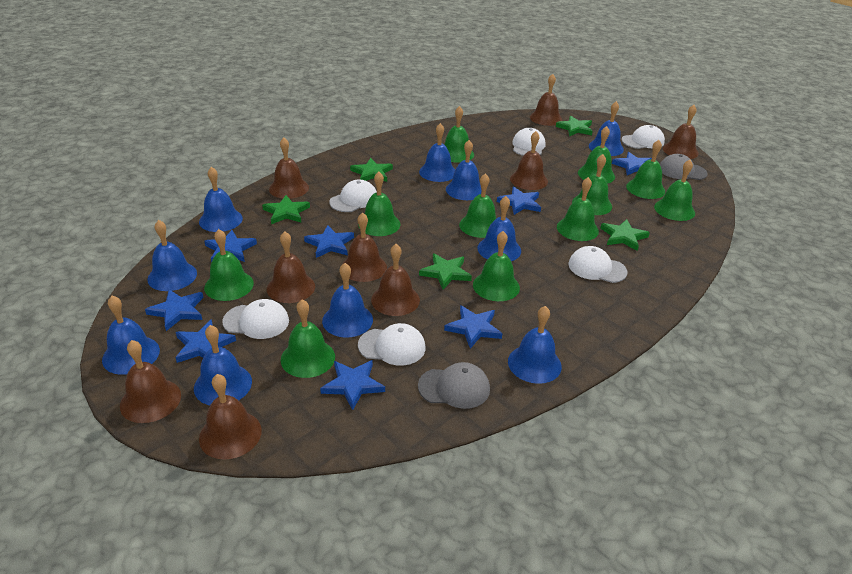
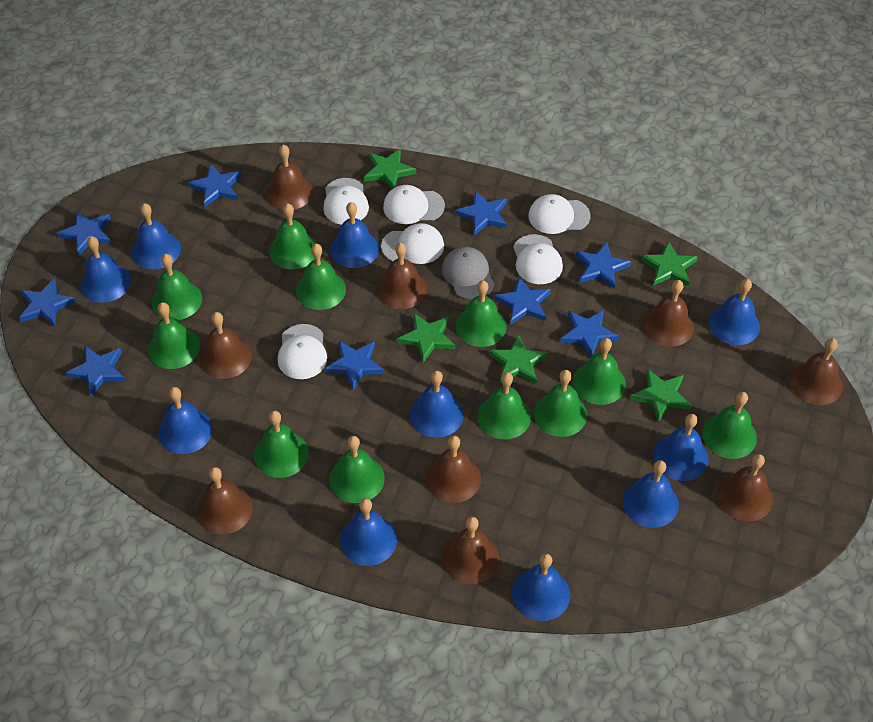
blue star: [145,289,204,331] [175,319,236,363] [204,230,257,262] [304,225,354,258] [320,360,385,410] [444,305,502,349] [497,187,541,215] [612,152,652,175] = 8 -> [19,279,76,327] [57,211,111,255] [66,346,125,397] [188,164,241,207] [325,341,384,391] [455,191,507,236] [494,277,551,325] [560,310,619,357] [575,242,631,289] = 9
grey cap: [418,362,490,409] [660,154,708,180] = 2 -> [442,247,494,300] = 1

